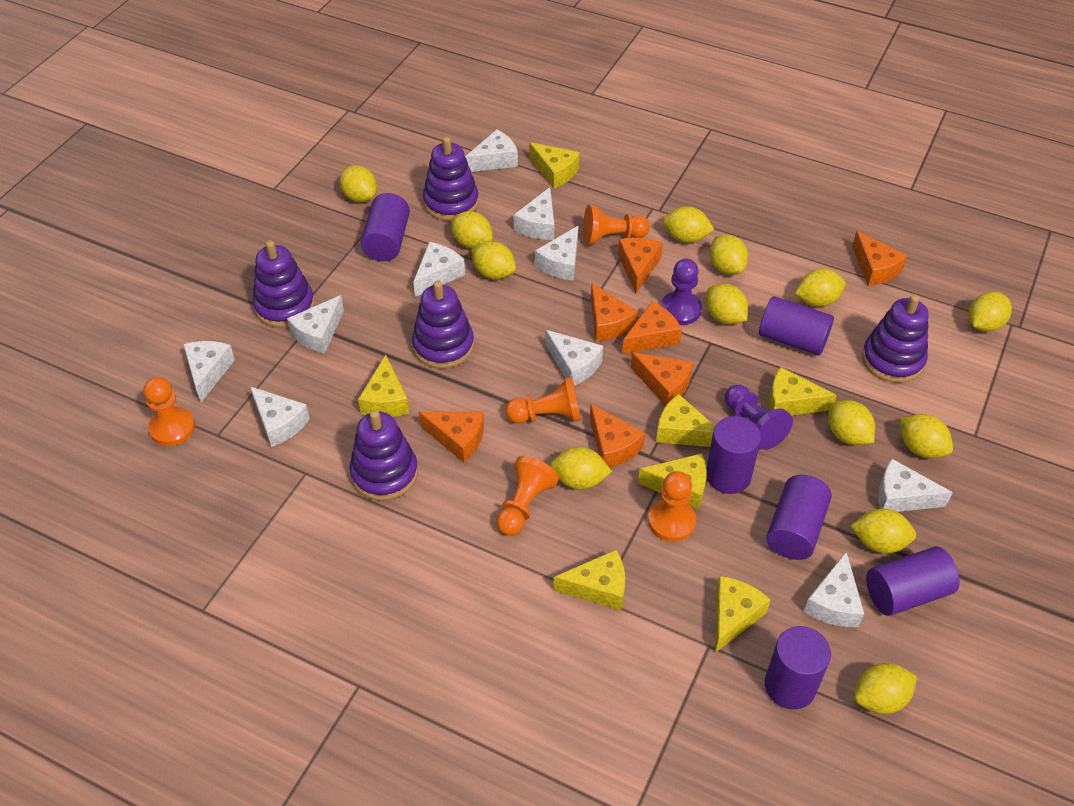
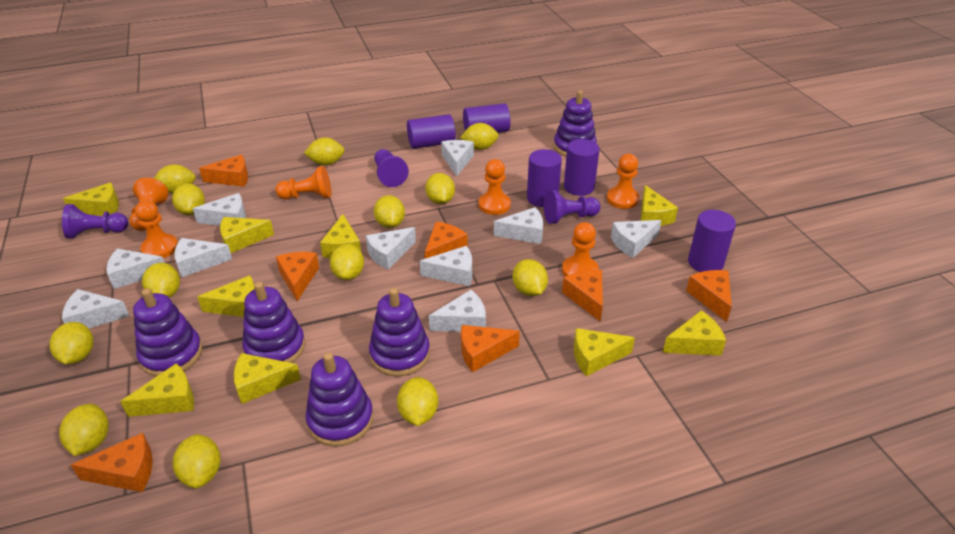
orange pawn: [144,377,195,446] [496,456,559,536] [506,377,581,424] [583,205,650,245] [648,471,696,542] = 5 -> [130,178,169,231] [135,200,178,258] [275,166,331,199] [478,159,511,215] [562,222,599,277] [607,154,639,209] = 6
purple cylinder: [361,193,410,261] [706,416,761,494] [759,296,834,355] [765,626,831,710] [766,475,832,560] [866,546,959,616] = 6 -> [407,114,456,149] [463,103,510,133] [527,149,562,207] [564,139,599,196] [688,210,736,272] = 5
purple pawn: [660,259,702,325] [725,385,793,450] = 2 -> [62,204,128,239] [374,149,409,187] [544,190,601,224] = 3
yellow cheese: [358,355,409,417] [529,142,580,188] [553,550,625,610] [638,453,707,509] [656,394,715,447] [715,576,771,653] [769,367,837,415] = 7 -> [63,182,119,216] [120,363,194,417] [197,275,255,317] [220,217,274,253] [234,353,301,404] [320,214,361,258] [574,328,635,377] [641,185,678,226] [662,310,726,356] = 9

